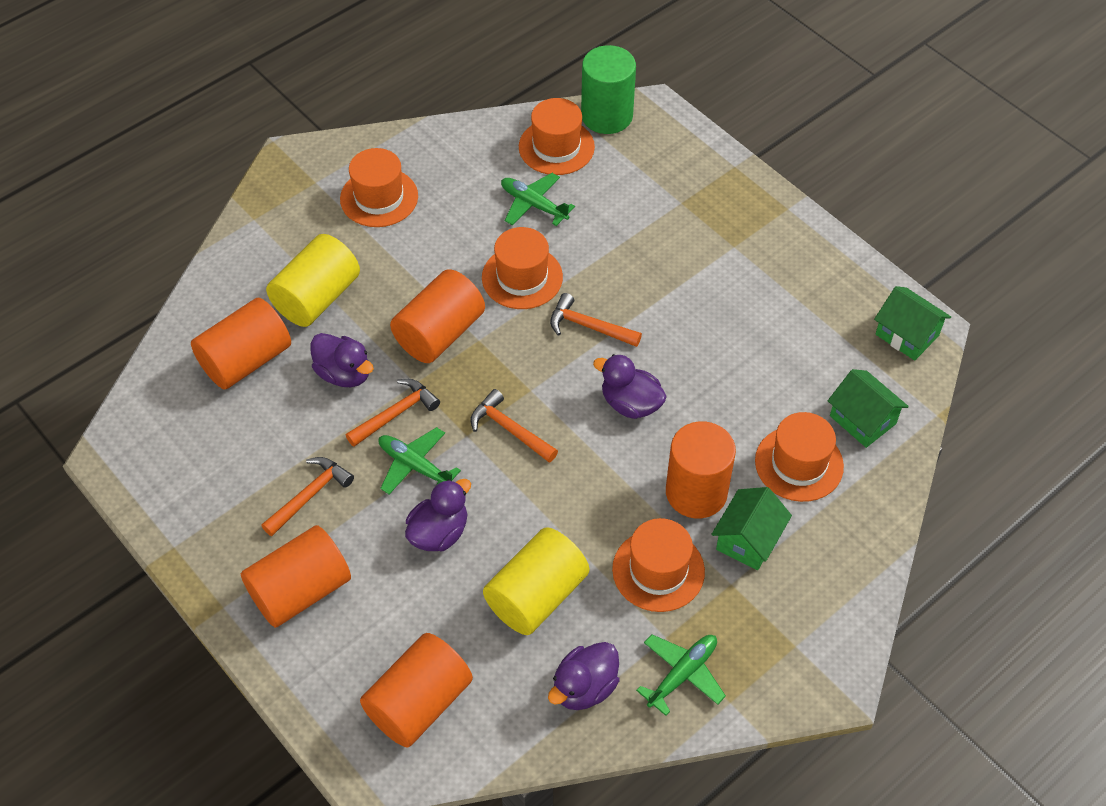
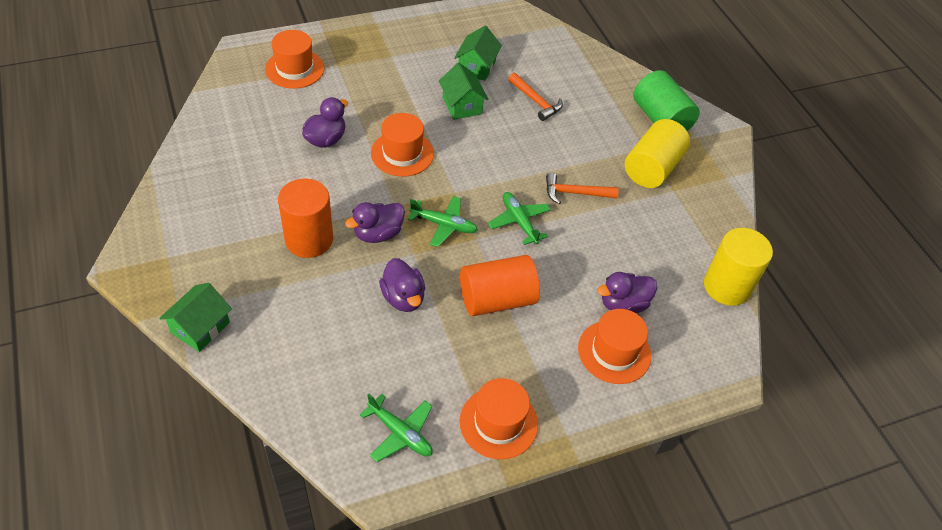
orange cylinder: [191,298,291,390] [241,525,351,628] [360,633,473,747] [390,269,485,363] [666,421,736,519] = 5 -> [278,179,333,258] [460,255,540,316] = 2
orange hammer: [261,457,354,536] [346,379,440,447] [470,389,558,462] [550,293,642,347] = 4 -> [508,73,563,121] [546,173,619,204] = 2
orange hat: [340,148,418,227] [482,227,563,309] [519,98,595,175] [612,518,705,612] [755,412,844,502] = 5 -> [265,30,324,89] [371,113,434,177] [460,378,538,459] [578,309,651,384] = 4

